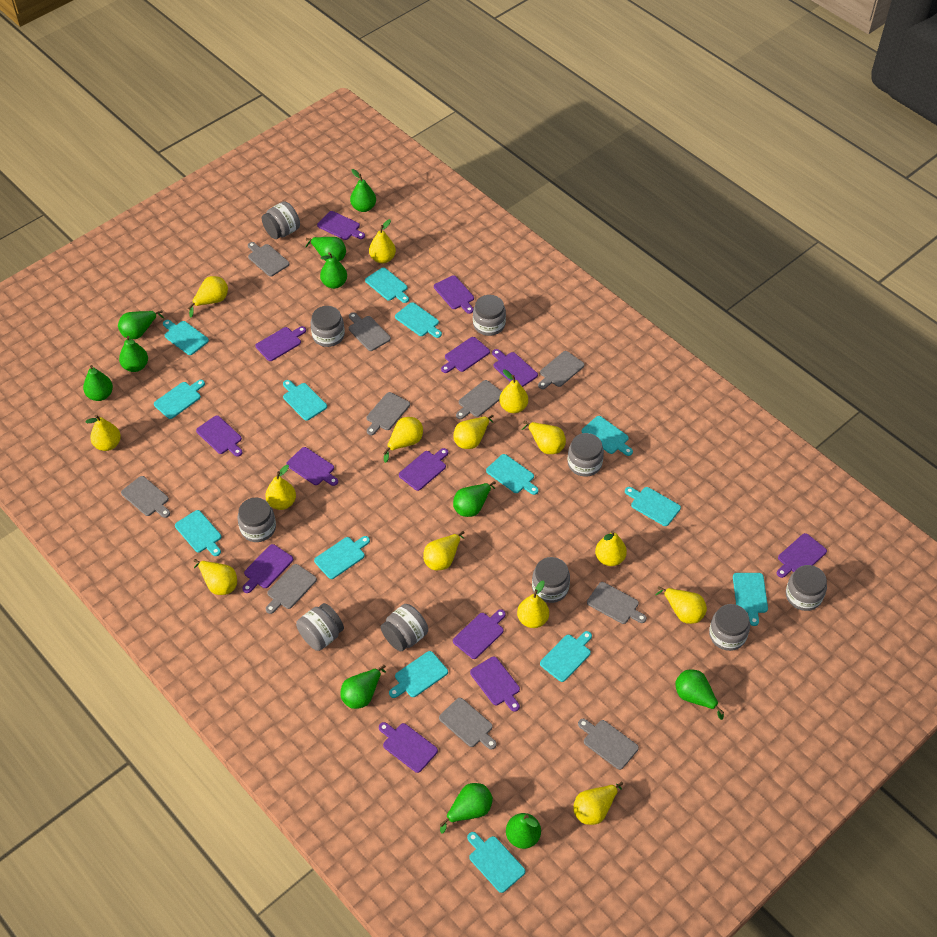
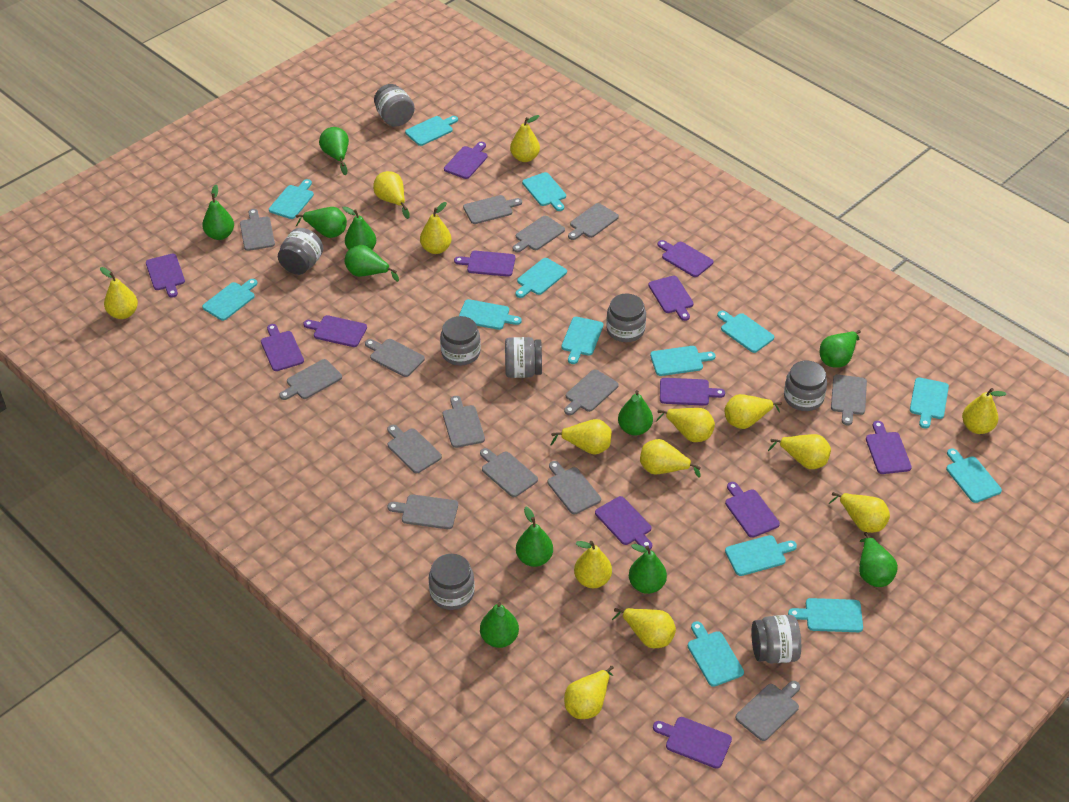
grey cutting board: [121,476,170,518] [248,242,290,277] [266,564,317,614] [349,312,391,351] [366,392,410,435] [439,698,497,750] [456,380,502,419] [538,351,584,389] [578,719,639,770] [587,582,647,624] = 10 -> [240,209,275,251] [279,359,342,400] [365,339,425,377] [387,425,442,473] [388,494,458,529] [443,396,485,448] [463,195,522,224] [480,448,538,497] [513,216,565,253] [548,461,601,514] [564,370,619,415] [568,203,619,240] [736,681,800,741] [831,374,867,425] = 14
grey jar: [237,498,276,542] [262,201,300,239] [296,603,344,651] [311,306,345,347] [381,604,428,651] [473,295,506,336] [532,557,570,603] [568,433,604,477] [709,604,750,651] [786,565,827,611] = 10 -> [278,228,324,275] [374,84,415,127] [429,554,475,610] [440,316,481,366] [505,337,542,378] [606,293,646,342] [752,615,801,664] [784,360,827,411] = 8
purple cutting board: [196,416,242,457] [242,544,293,593] [255,326,306,361] [286,447,338,486] [317,211,365,240] [379,722,438,773] [399,448,448,491] [434,275,474,314] [441,337,490,373] [453,609,506,659] [470,656,520,712] [492,349,538,387] [777,533,827,578] = 13 -> [146,254,185,298] [261,324,304,371] [303,315,367,347] [444,142,488,179] [454,251,515,277] [595,496,652,549] [648,276,694,321] [653,717,732,769] [657,240,714,277] [660,378,725,406] [725,482,780,538] [866,421,912,474] = 12

